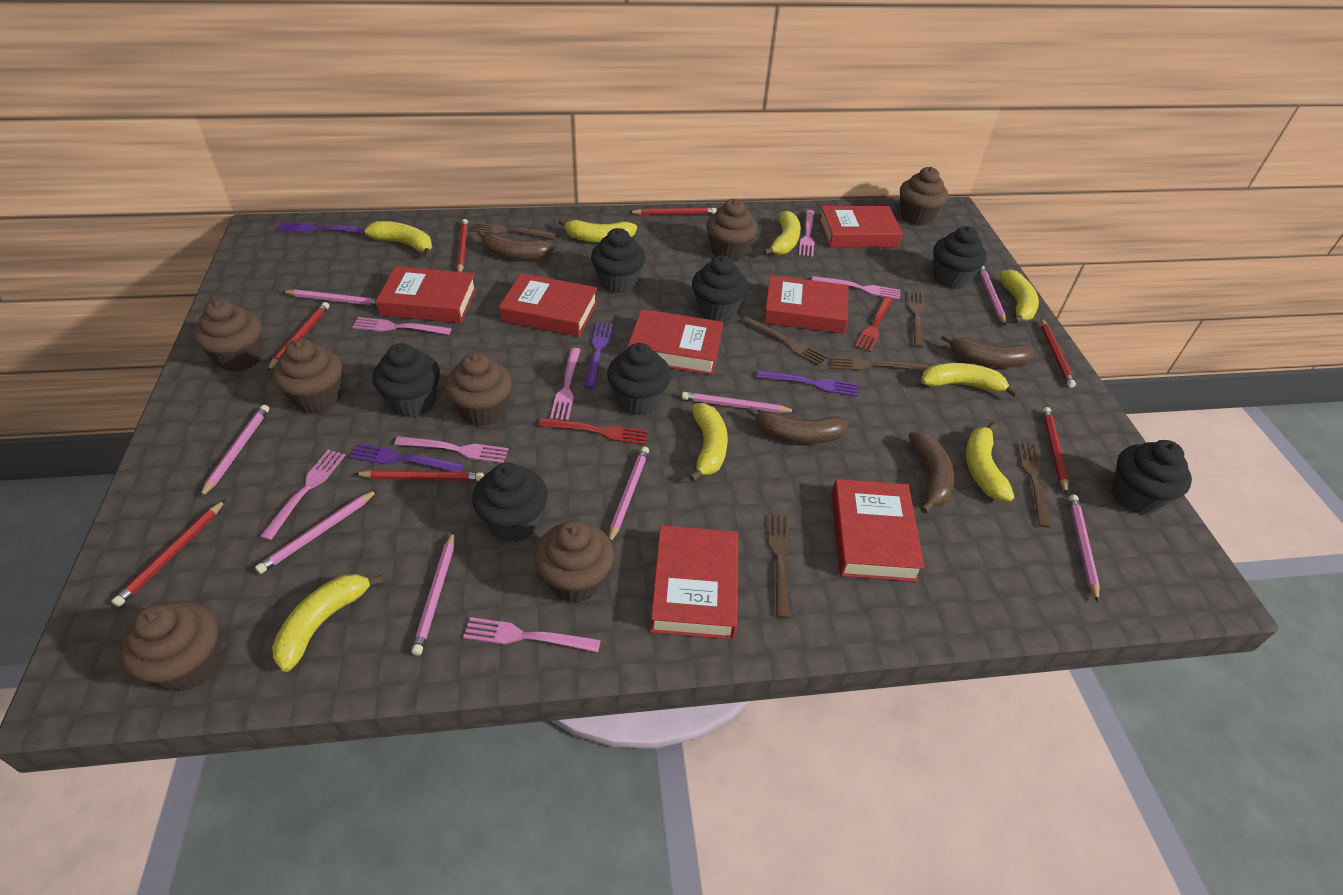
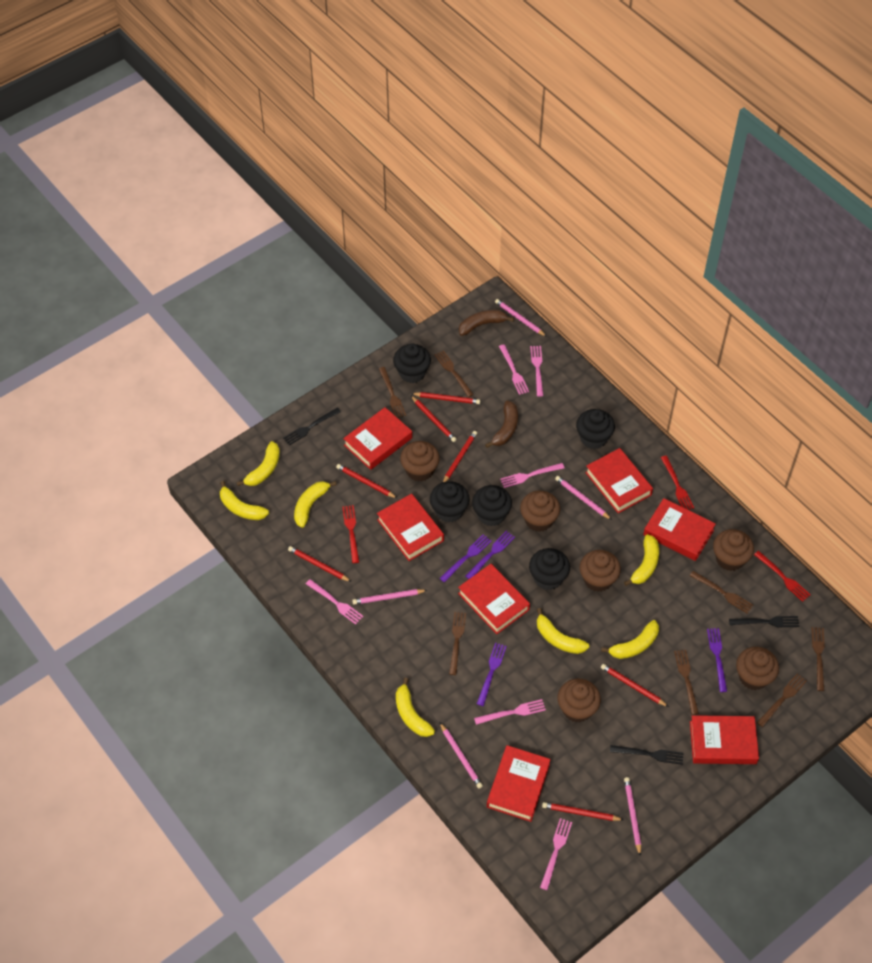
black cupcake: [372,343,440,417] [472,462,548,542] [591,228,646,294] [607,343,671,415] [692,255,748,322] [933,226,987,289] [1112,440,1192,515] = 7 -> [393,343,431,383] [430,481,470,522] [472,485,512,526] [529,548,570,590] [576,409,615,449] = 5
black fork: none = 0 -> [283,408,341,446] [610,745,683,765] [729,616,799,627] = 3
brown banana: [478,230,555,260] [747,406,848,444] [908,431,954,514] [941,334,1034,367] = 4 -> [459,310,514,336] [485,400,518,448] = 2
brown cupcake: [120,601,221,692] [194,299,263,372] [272,339,342,413] [445,352,512,426] [534,521,614,603] [706,199,758,261] [900,167,948,226] = 7 -> [400,441,439,481] [520,491,560,532] [558,679,601,723] [580,550,621,592] [713,529,754,571] [736,647,779,690] = 6
brown fork: [471,222,556,239] [741,317,828,366] [768,514,790,619] [830,357,929,371] [908,290,924,348] [1017,442,1051,528] = 6 -> [379,367,406,417] [434,350,474,397] [449,612,466,675] [674,650,699,715] [690,571,753,614] [757,673,807,727] [811,627,825,691] = 7
pink fork: [260,450,346,541] [352,317,452,335] [394,436,509,463] [463,617,601,652] [550,348,581,420] [799,210,815,257] [812,276,900,300] = 7 -> [306,579,364,625] [474,699,546,725] [499,344,529,395] [500,463,565,488] [530,346,543,397] [540,818,572,890] = 6
pink pencil: [200,405,269,498] [255,490,378,574] [282,289,377,306] [411,531,455,655] [609,446,649,542] [682,392,796,413] [979,266,1006,326] [1069,495,1100,602] = 8 -> [352,589,427,605] [440,723,483,789] [495,299,547,337] [555,476,612,520] [624,777,641,856] = 5
red fork: [539,418,648,445] [855,296,894,352] = 2 -> [342,505,359,563] [661,456,694,510] [754,551,811,602] = 3
yellow banana: [272,574,385,672] [365,221,432,257] [558,219,637,243] [689,403,728,482] [763,211,801,255] [921,363,1019,397] [966,422,1014,501] [1000,270,1039,324] = 8 -> [220,481,269,520] [236,441,280,486] [294,481,337,528] [396,678,435,737] [537,608,589,654] [601,620,659,659] [624,534,659,586] = 7

